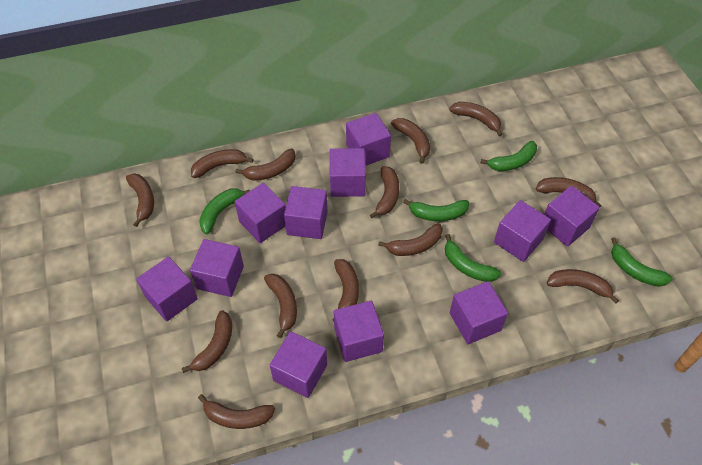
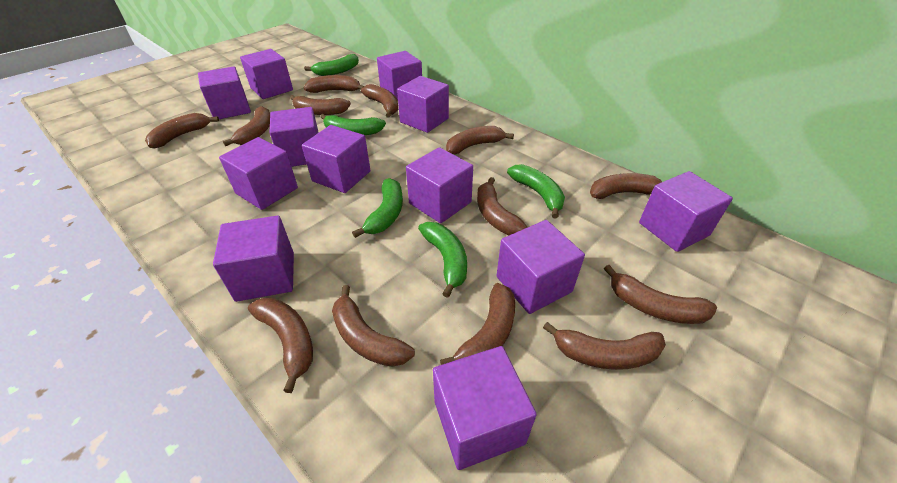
purple cube: [136,256,198,322] [190,239,244,297] [235,183,286,243] [270,331,327,398] [284,186,328,239] [330,148,366,197] [334,301,384,362] [346,113,391,165] [450,281,508,344] [494,200,551,262] [544,186,600,247] = 11 -> [198,66,251,119] [213,215,294,302] [219,137,298,210] [240,49,293,99] [270,107,319,167] [302,125,371,193] [377,51,422,100] [397,76,449,133] [406,147,473,223] [433,346,537,470] [497,220,585,314] [639,171,733,252] = 12

